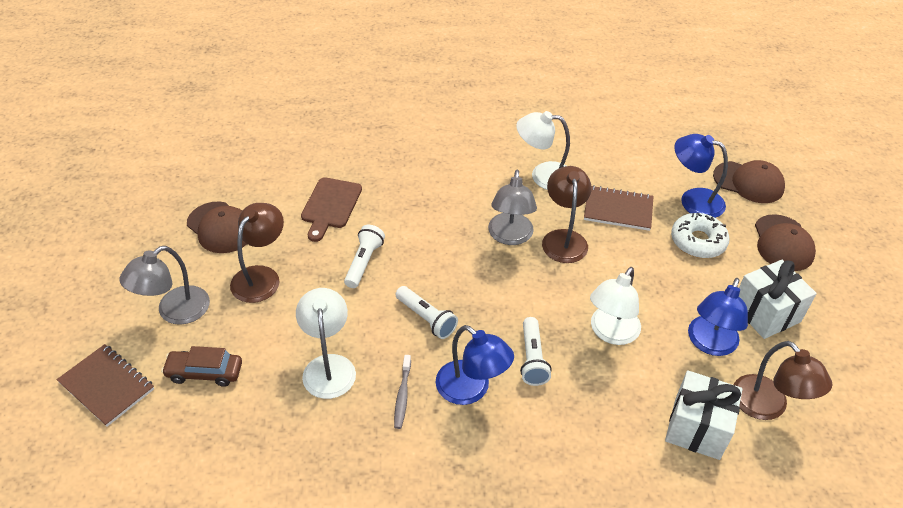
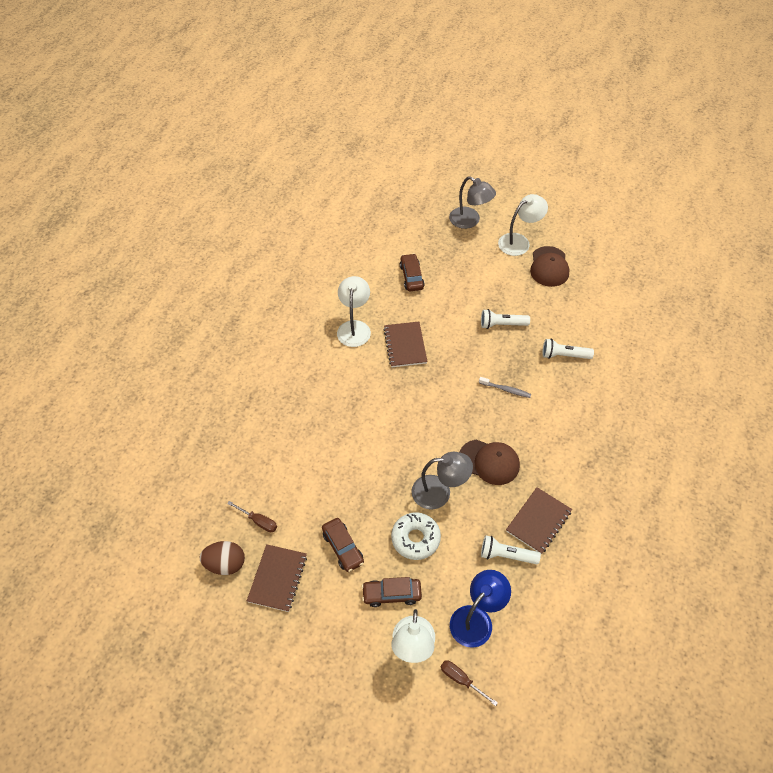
blue lamp: [436,325,514,405] [675,134,728,218] [688,278,748,356] = 3 -> [450,570,511,648] = 1
brown cap: [187,202,247,253] [713,160,785,203] [755,214,816,271] = 3 -> [459,440,520,485] [530,246,569,287] = 2
brown car: [161,346,242,387] = 1 -> [322,518,364,572] [362,577,422,607] [400,253,425,291] = 3
brown cutting board: [301,177,362,242] = 1 -> none = 0
brown egg: none = 0 -> [200,541,245,575] = 1
brown lamp: [230,203,284,303] [542,166,592,263] [733,341,832,420] = 3 -> none = 0
brown notebook: [57,344,154,427] [584,185,654,231] = 2 -> [247,544,307,612] [383,321,428,367] [506,487,572,554] = 3
brown screwdriver: none = 0 -> [227,501,277,532] [441,660,498,706] = 2
white gift: [665,370,743,460] [739,260,817,339] = 2 -> none = 0

